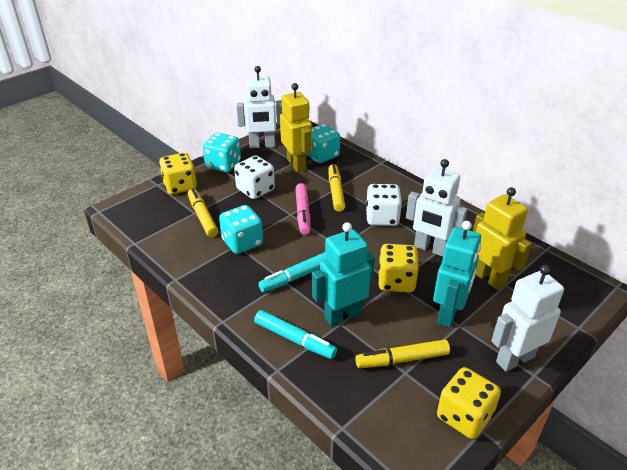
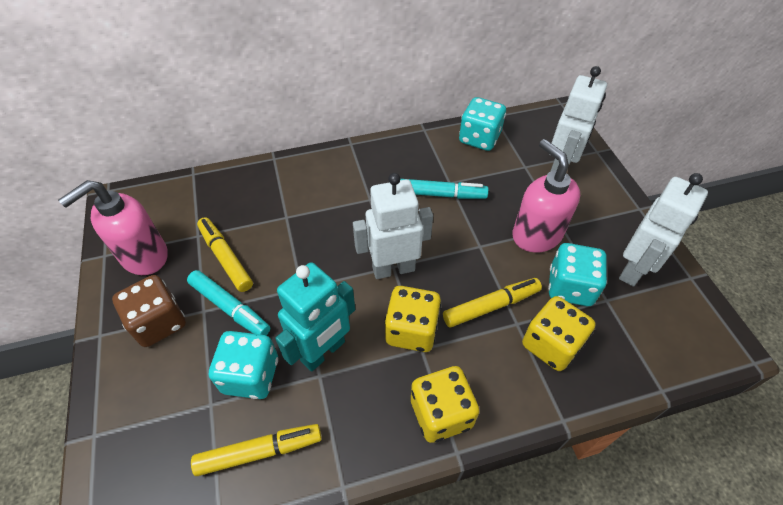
brown dice: none = 0 -> [112,275,186,347] = 1
pink marker: [295,183,311,235] = 1 -> none = 0
pink soap dispenser: none = 0 -> [58,180,168,275] [512,139,580,253] = 2
turquoise robot: [312,222,375,326] [433,221,481,328] = 2 -> [275,263,355,372] = 1
white dice: [234,156,275,199] [366,184,402,226] = 2 -> none = 0
yellow robot: [280,83,312,172] [473,187,532,290] = 2 -> none = 0

